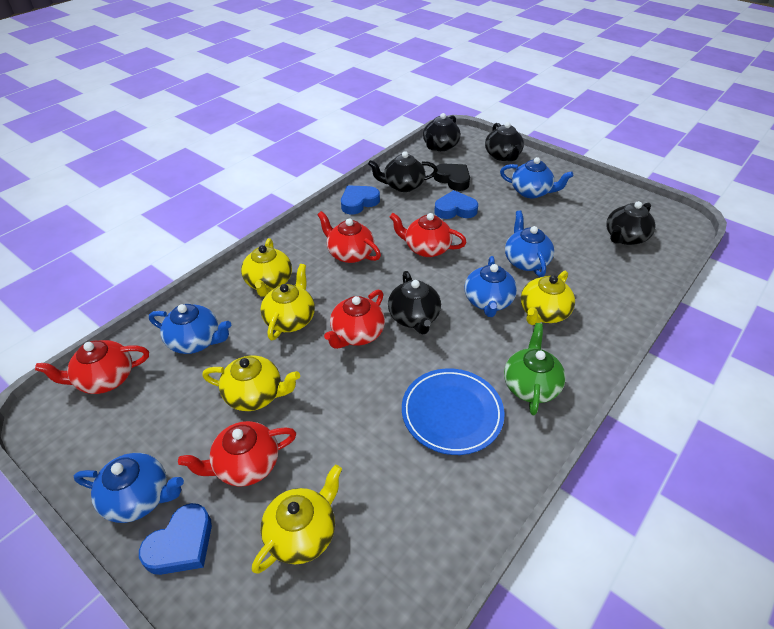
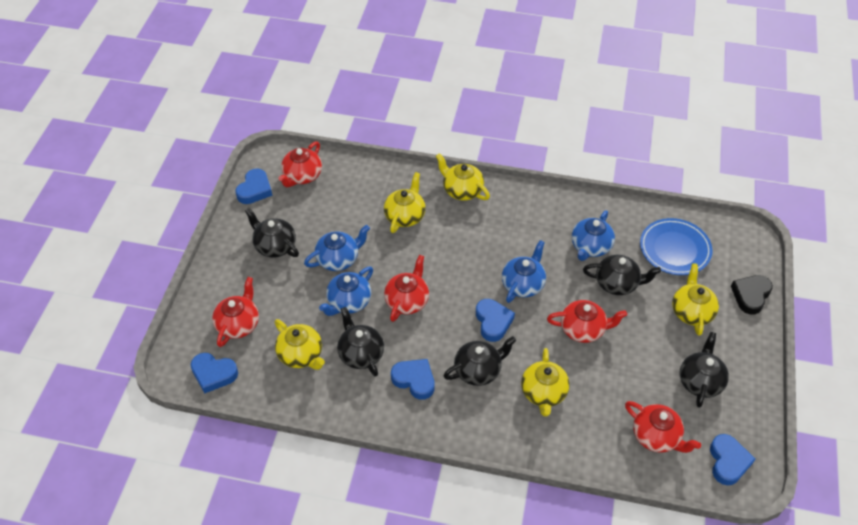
blue heart: [139,503,212,575] [341,185,380,214] [434,190,478,219] = 3 -> [191,353,238,393] [235,169,272,204] [391,359,435,400] [476,299,515,342] [710,434,755,485] = 5
blue teapot: [74,453,184,523] [149,304,231,354] [464,256,517,317] [500,157,574,198] [505,210,554,277] = 5 -> [304,225,370,271] [319,266,373,316] [502,240,546,303] [571,210,615,261] = 4
green teapot: [504,323,566,415] = 1 -> none = 0

